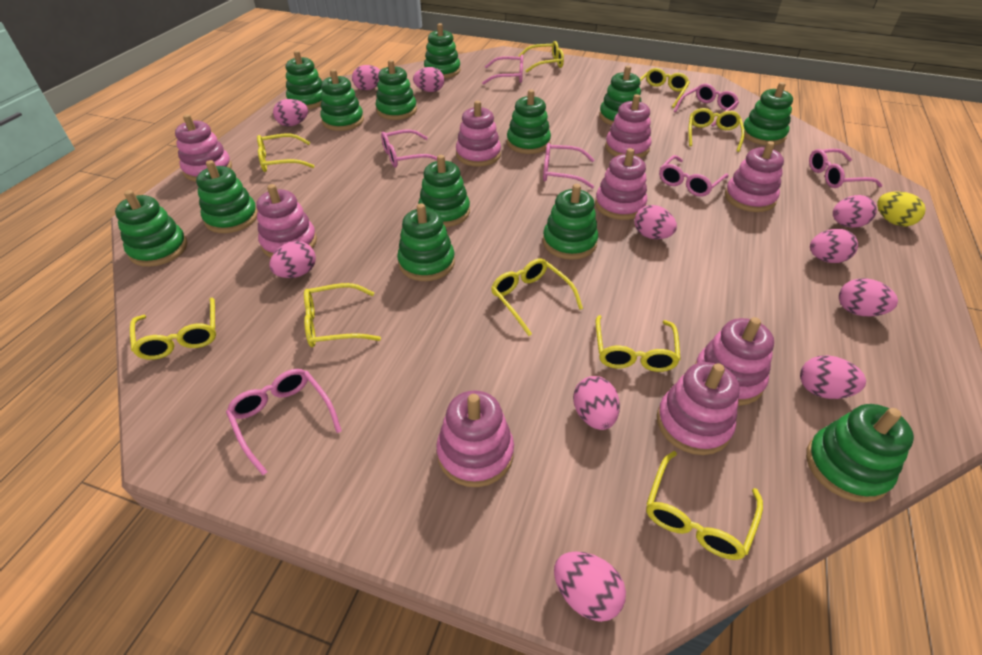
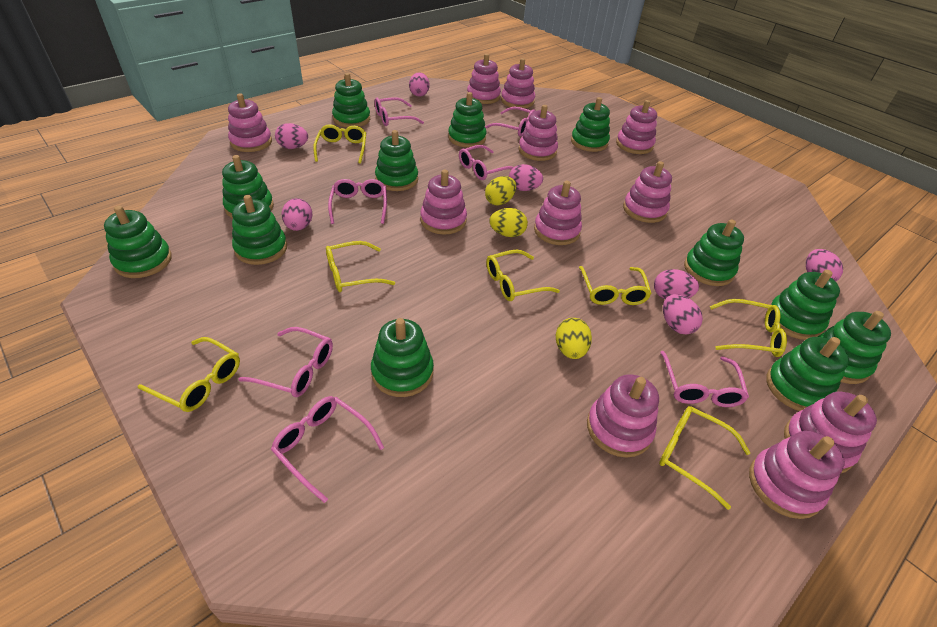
green stacking toy: [115,190,188,267] [196,160,258,233] [286,50,323,109] [320,69,364,131] [376,60,417,120] [397,203,455,281] [418,155,470,227] [424,23,461,78] [507,90,551,154] [543,184,598,260] [599,66,641,125] [744,82,793,145] [806,404,914,502] = 13 -> [104,206,172,278] [222,155,274,219] [232,195,287,265] [332,73,370,127] [371,318,434,397] [375,130,418,191] [448,92,486,148] [571,97,610,152] [684,219,744,286] [766,337,849,411] [767,270,840,340] [818,311,891,384] = 12
pink egg: [270,241,316,278] [273,99,308,126] [352,65,381,90] [413,67,444,92] [554,551,626,622] [573,376,620,430] [634,205,677,239] [800,355,866,399] [810,229,858,263] [833,195,877,228] [839,278,898,316] = 11 -> [275,123,308,149] [282,198,313,231] [409,72,430,96] [509,164,543,191] [654,269,699,299] [663,294,703,334] [806,249,843,281] = 7
pink stacking toy: [175,114,232,182] [256,184,317,258] [436,390,514,487] [456,101,501,166] [595,148,647,220] [605,94,651,158] [657,362,740,455] [695,317,774,406] [725,141,784,212] = 9 -> [228,93,272,152] [420,170,467,234] [467,54,501,104] [501,58,535,108] [518,105,558,161] [534,181,582,245] [587,374,659,458] [616,100,657,154] [623,161,672,223] [749,431,844,519] [784,391,877,473] = 11
yellow egg: [877,191,926,226] = 1 -> [485,176,516,206] [489,208,528,237] [556,318,592,359] = 3
yellow glasses: [130,298,216,360] [257,134,314,172] [304,283,381,347] [491,258,583,336] [518,41,564,72] [596,315,681,372] [640,68,690,108] [646,451,763,560] [689,108,745,152] = 9 -> [138,337,240,412] [313,124,366,164] [326,241,395,292] [486,250,560,301] [579,266,652,305] [659,406,751,510] [710,299,787,357] = 7

